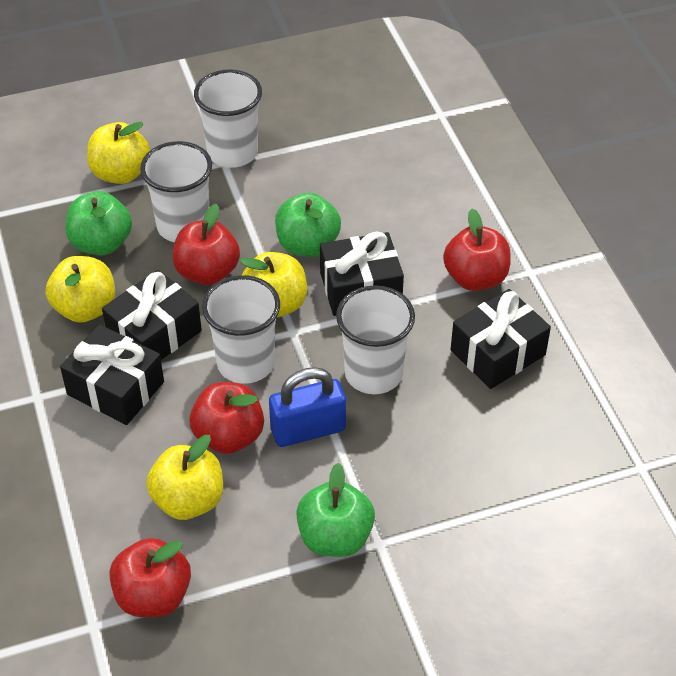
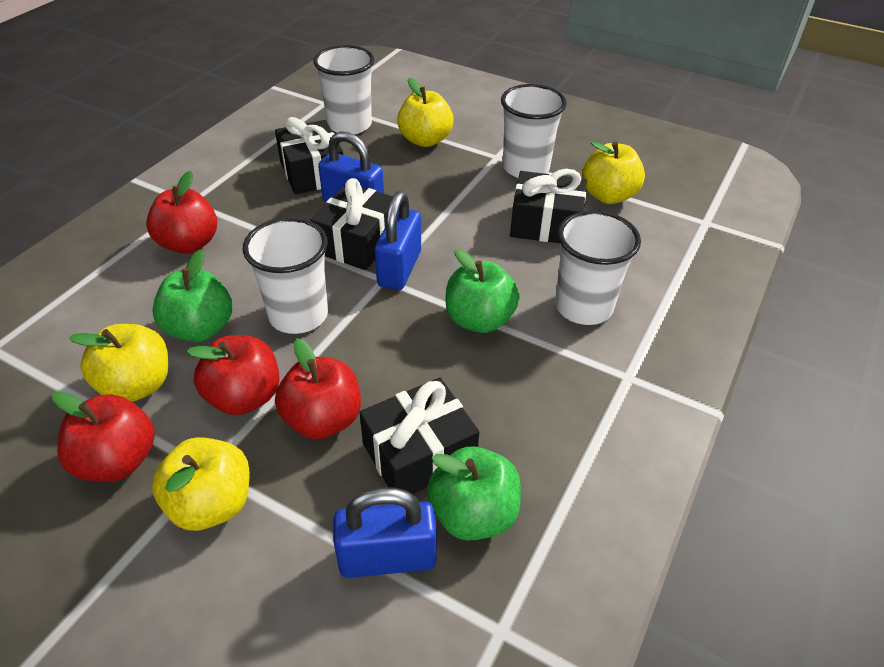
blue padlock: [269,367,346,447] = 1 -> [318,131,384,202] [333,487,437,578] [375,191,421,290] = 3

